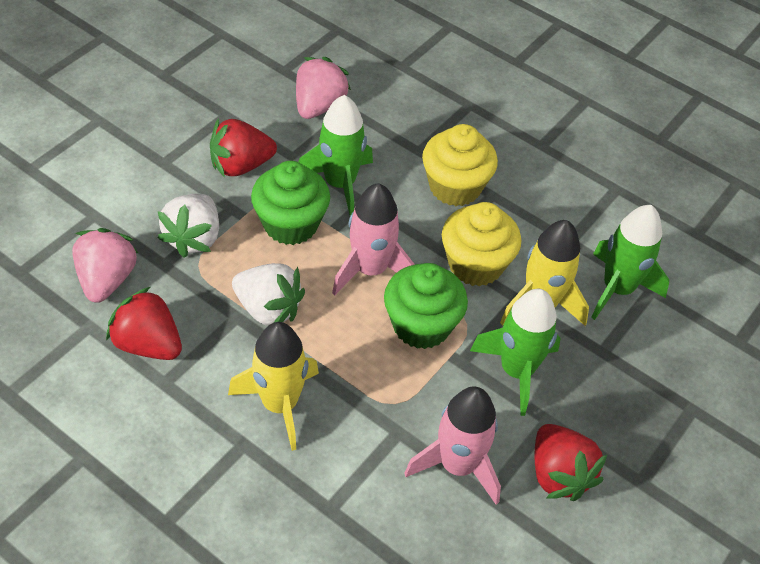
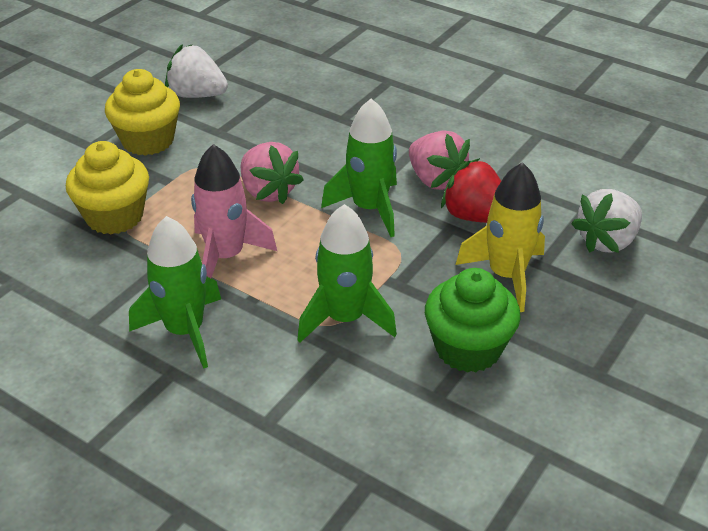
green cupcake: [251,161,330,245] [384,263,468,349] = 2 -> [425,268,521,373] = 1
pink rocket: [332,183,415,295] [404,387,501,505] = 2 -> [191,144,277,278] = 1
red strawberry: [106,287,182,360] [210,118,277,178] [535,424,607,501] = 3 -> [441,158,501,223] = 1
yellow rocket: [228,322,319,451] [500,220,589,326] = 2 -> [456,162,545,312] = 1

